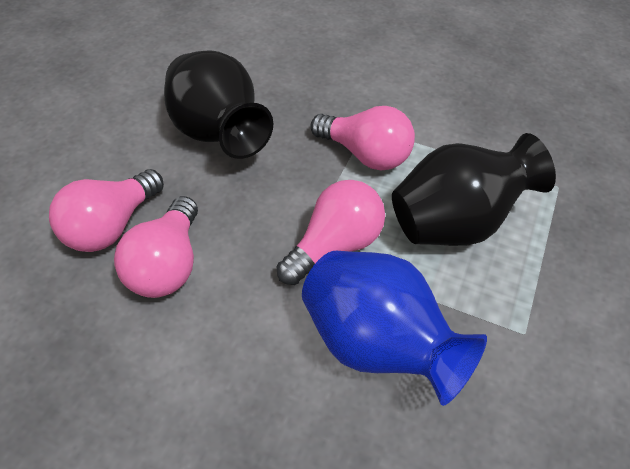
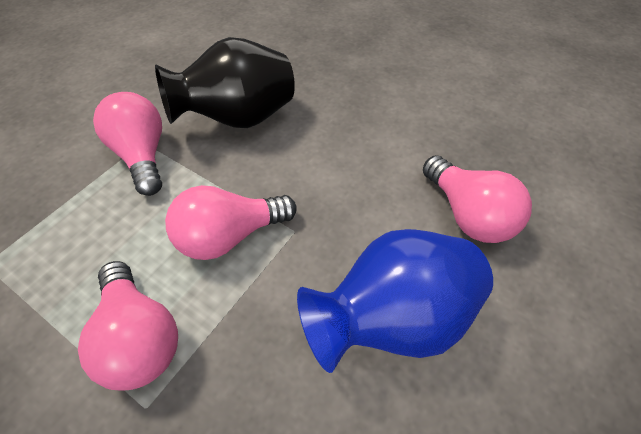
black vase: [164,50,273,159] [392,133,556,246] = 2 -> [155,37,295,128] = 1

